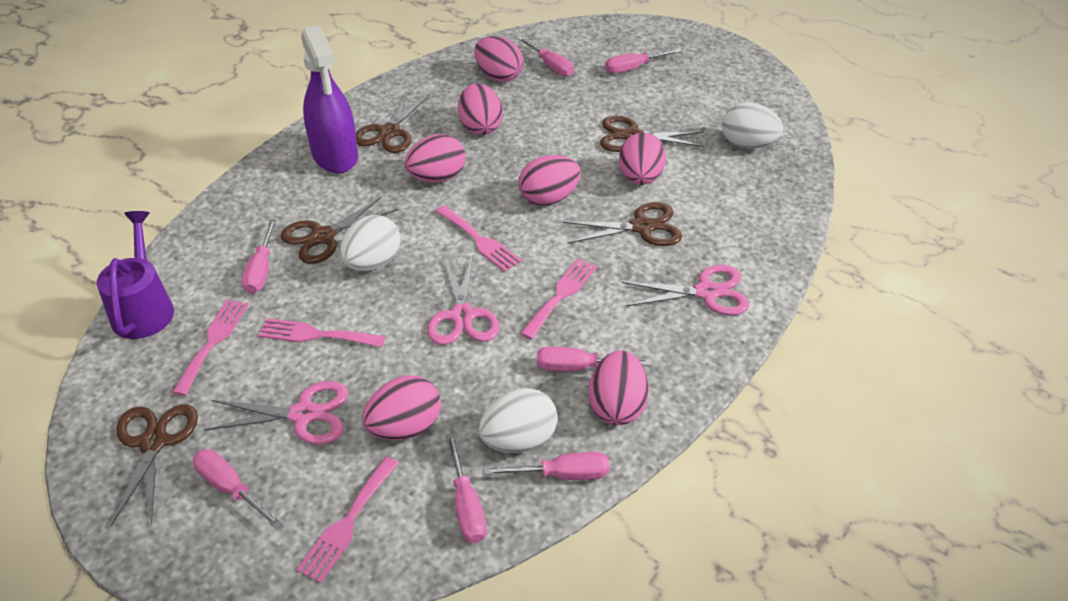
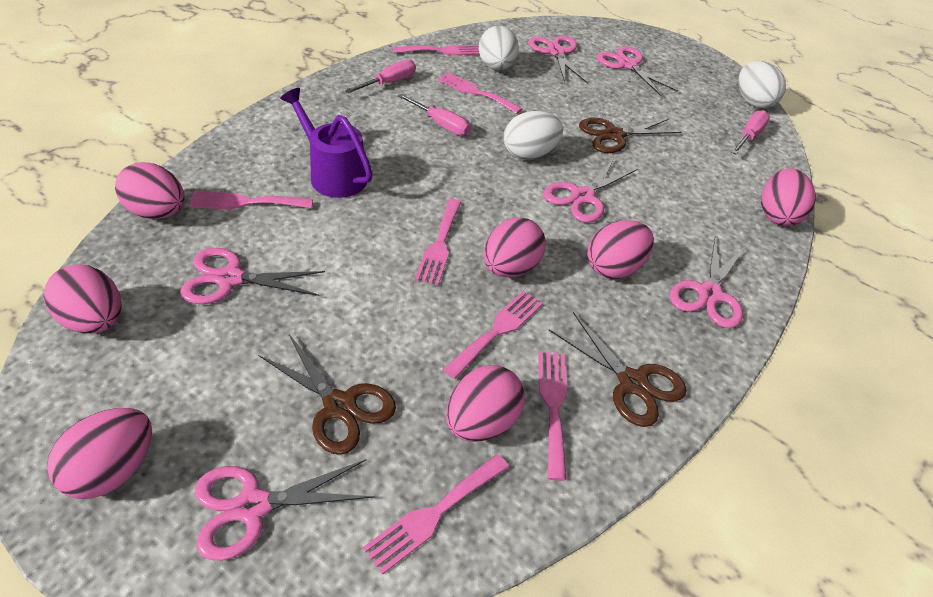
brown scissors: [111,404,198,526] [281,196,398,264] [356,91,430,153] [563,202,682,246] [600,116,705,152] = 5 -> [258,334,396,455] [549,312,686,427] [579,118,682,153] = 3
pink fork: [172,299,249,396] [258,318,385,347] [296,456,399,583] [435,205,522,272] [520,258,597,340] = 5 -> [189,191,313,210] [363,454,509,575] [393,45,480,55] [415,199,461,285] [437,72,522,114] [443,291,543,379] [538,351,567,481] = 7
pink scissors: [204,381,348,444] [427,255,500,345] [622,265,749,315] = 3 -> [180,248,325,304] [195,459,375,561] [529,36,587,83] [543,158,638,223] [597,46,678,96] [670,236,746,328] = 6
pink screwdriver: [193,449,283,530] [242,219,276,294] [446,433,487,543] [483,452,610,480] [517,37,574,77] [537,347,651,371] [605,49,681,73] = 7 -> [345,60,416,93] [398,94,471,136] [731,110,770,154] = 3
purple spray bottle: [301,25,358,173] = 1 -> none = 0

